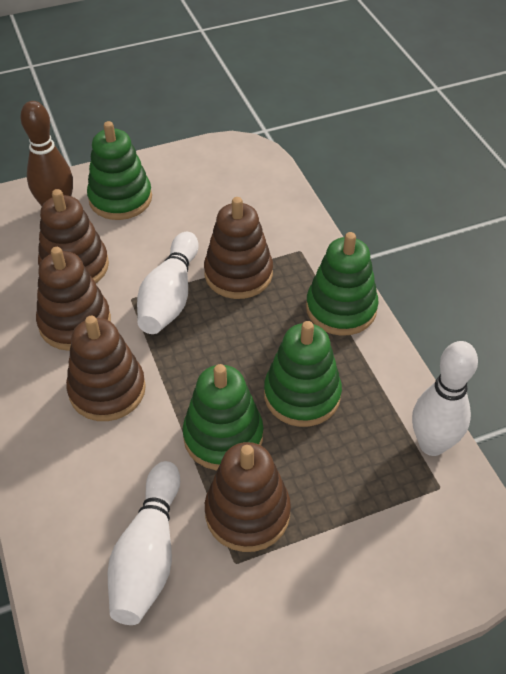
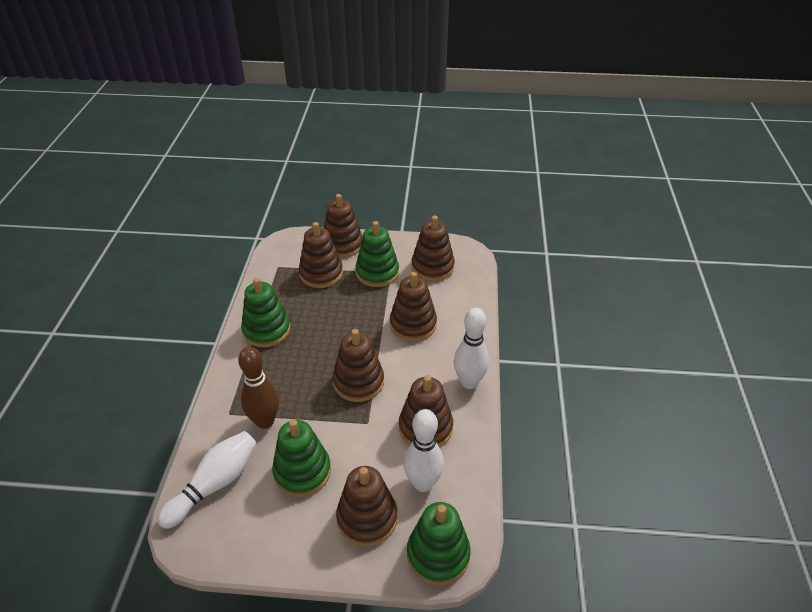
brown stacking toy: [36,247,111,351] [38,189,109,283] [66,316,146,421] [204,197,273,299] [205,442,291,552] = 5 -> [299,222,343,288] [324,194,363,258] [333,329,384,402] [336,466,397,547] [390,272,437,341] [399,375,453,447] [411,216,455,281] = 7

